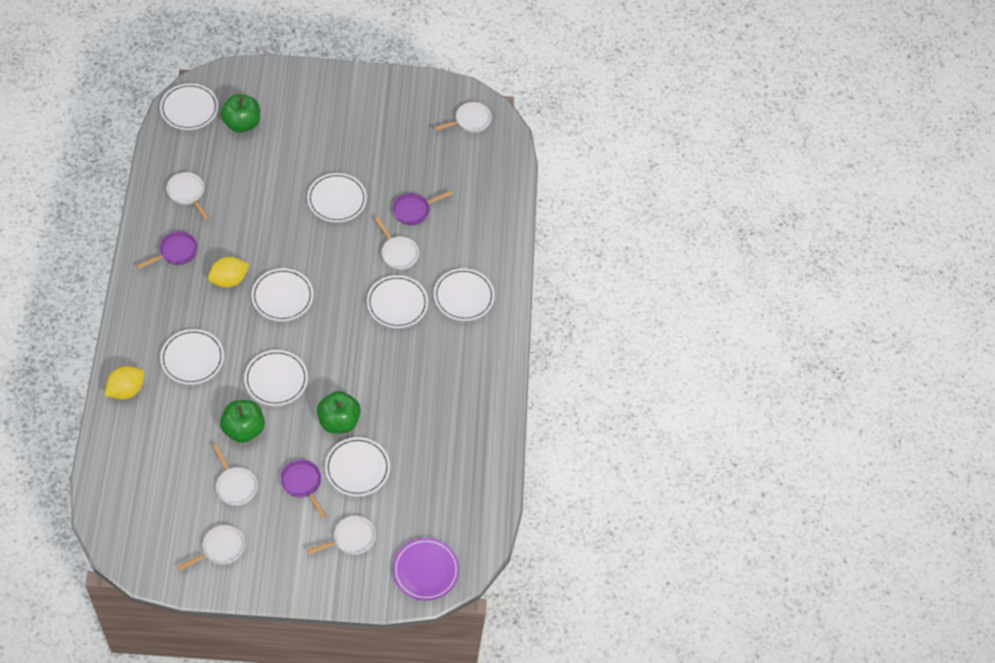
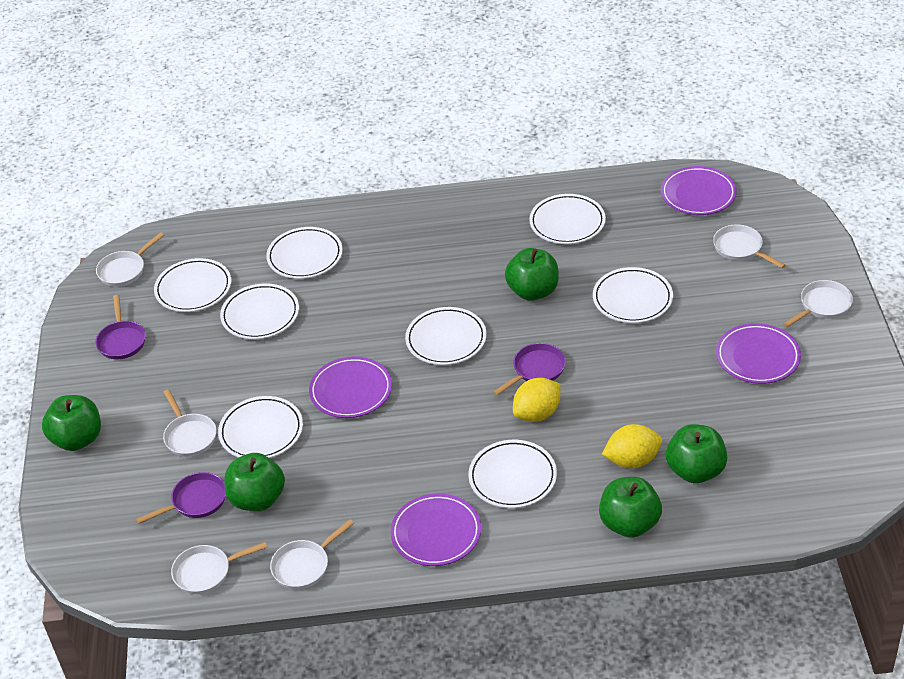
green apple: [220,400,265,443] [221,94,260,133] [317,391,361,434] = 3 -> [42,395,101,451] [225,453,285,511] [505,248,559,301] [599,477,662,538] [666,424,727,483] = 5
purple plate: [393,538,460,601] = 1 -> [309,356,392,418] [390,493,481,566] [661,166,737,215] [716,323,801,384] = 4

